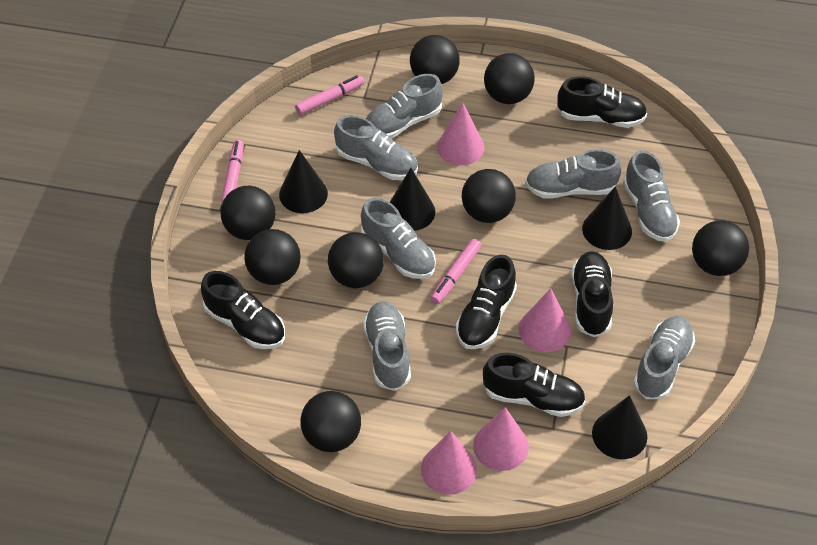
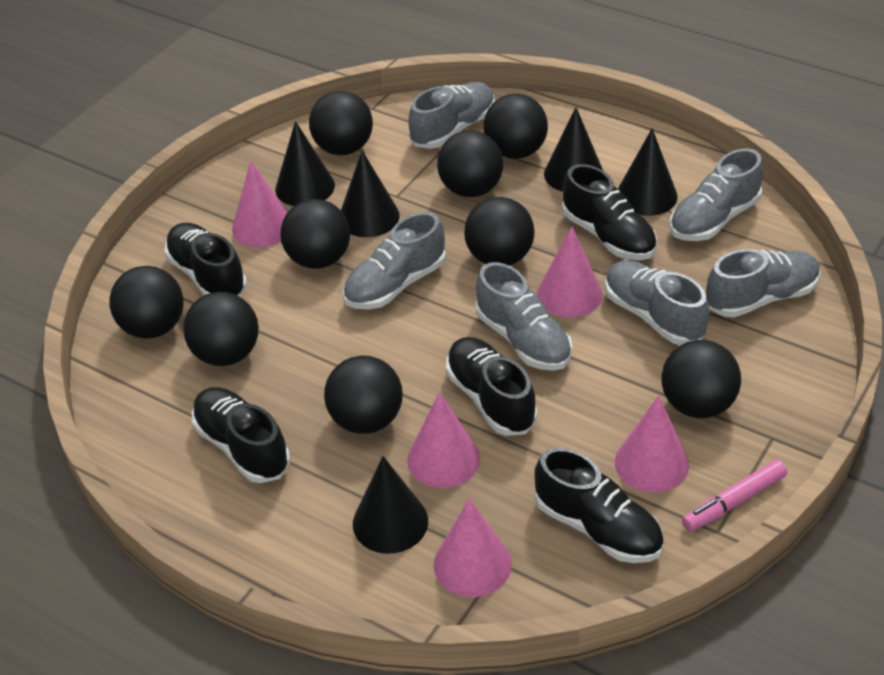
black ball: [220,186,275,240] [244,229,301,285] [301,391,361,452] [328,232,384,288] [410,35,460,84] [462,169,516,223] [484,53,535,104] [692,221,749,276] = 8 -> [109,266,184,339] [183,292,259,366] [280,199,350,269] [309,91,373,155] [324,355,403,434] [437,131,504,197] [464,197,534,266] [483,94,548,159] [661,340,741,418] = 9
black cone: [279,150,328,213] [390,168,435,231] [582,186,632,250] [592,395,648,459] = 4 -> [275,121,335,206] [341,151,400,237] [353,456,428,554] [544,107,603,192] [618,129,678,216] = 5
grey shoe: [334,115,418,180] [361,198,436,279] [363,302,411,391] [366,74,443,139] [525,149,621,198] [623,150,680,242] [633,316,695,399] = 7 -> [343,212,446,309] [408,82,495,149] [475,262,572,371] [605,260,709,345] [670,148,763,241] [706,249,821,317] = 6
pink cone: [421,431,477,495] [437,103,484,166] [473,407,529,471] [519,288,571,352] = 4 -> [232,161,288,248] [407,392,480,488] [434,498,512,597] [537,226,603,317] [615,395,689,493] = 5
pink marker: [221,140,244,203] [295,75,364,115] [430,239,481,304] = 3 -> [682,460,787,532] = 1

